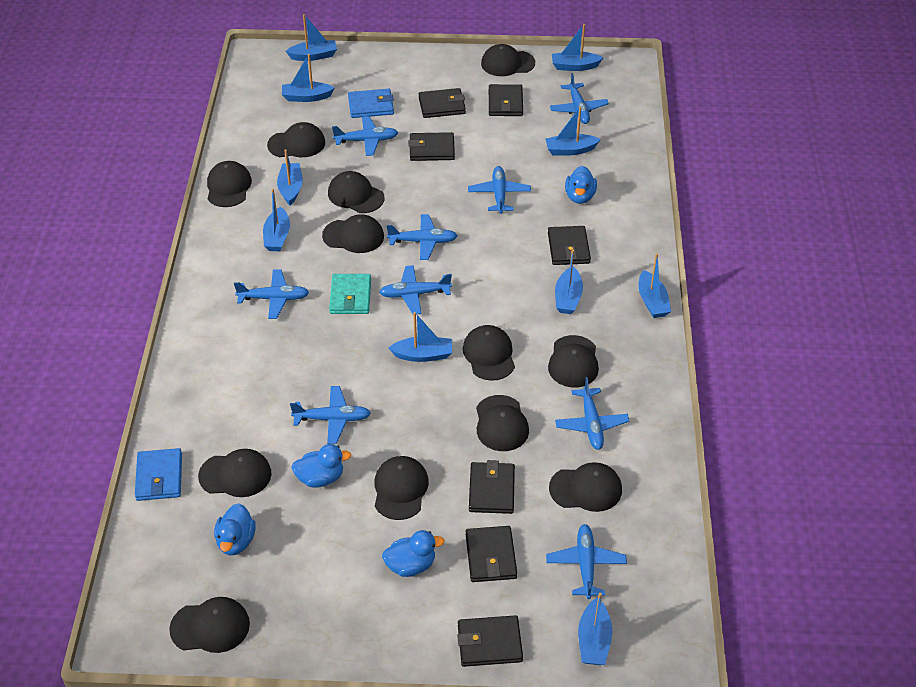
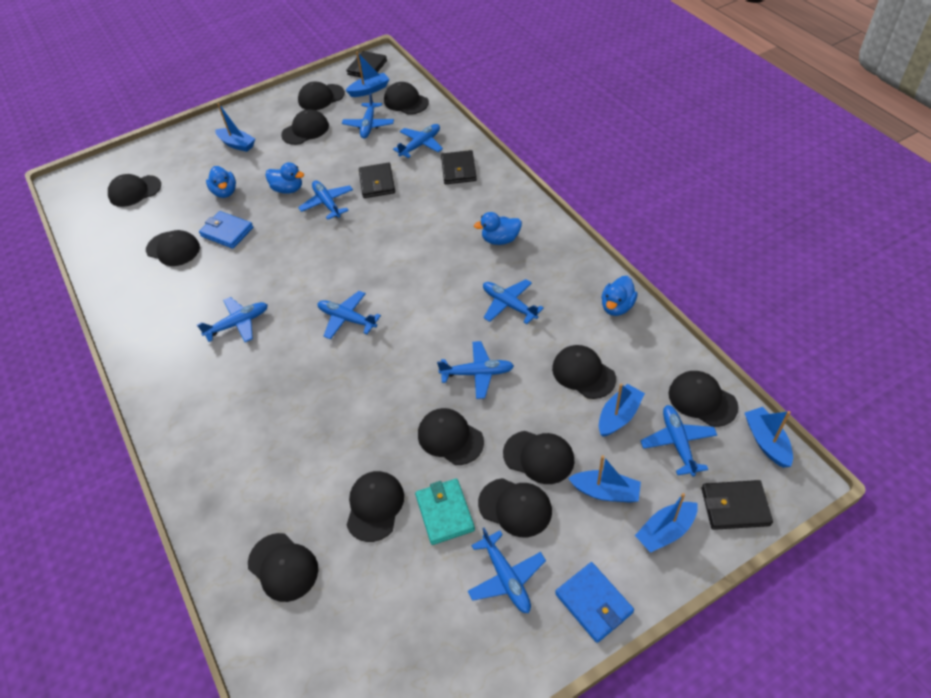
black wallet: [408,132,455,161] [419,88,466,118] [457,615,523,667] [466,526,517,582] [469,460,515,514] [489,84,523,116] [548,226,591,265] = 7 -> [346,51,387,77] [359,162,395,198] [441,150,477,184] [702,480,773,530] = 4
blue boat: [263,189,290,251] [277,150,303,206] [282,54,335,102] [286,14,337,61] [389,312,452,362] [545,106,601,155] [552,24,603,71] [555,249,583,314] [578,593,613,665] [638,253,671,318] = 10 -> [215,103,255,152] [345,52,389,97] [568,455,641,503] [599,384,645,437] [635,493,698,553] [745,407,793,468] = 6

